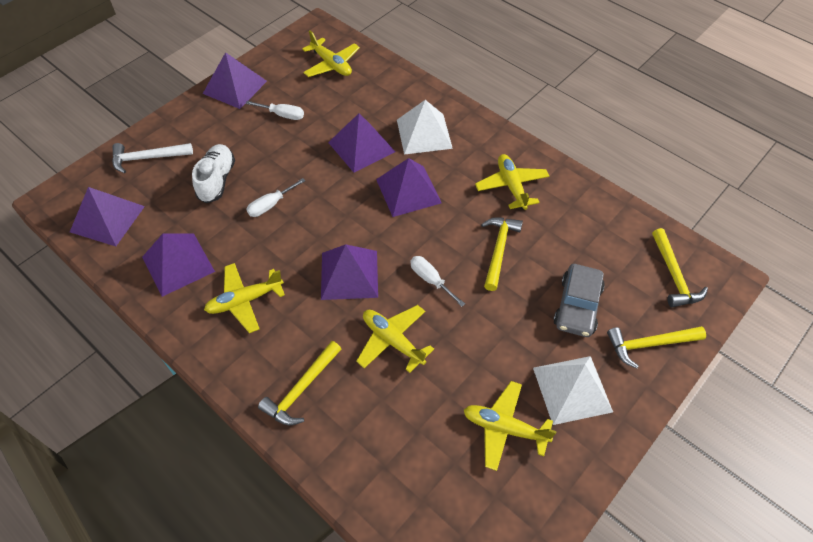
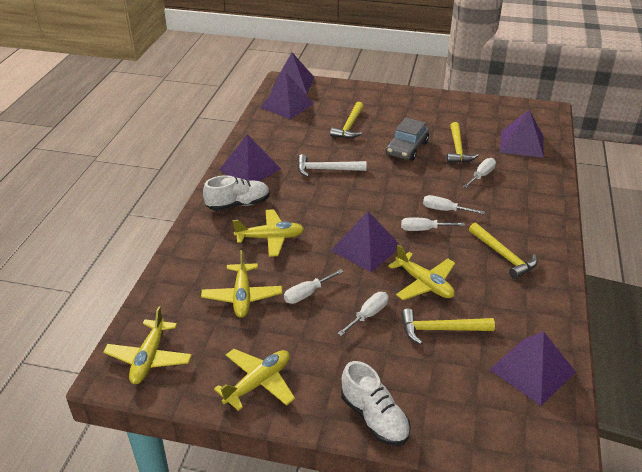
white pyramid: [397,100,453,155] [533,356,613,425] = 2 -> none = 0
white screwdriver: [246,101,304,120] [246,178,306,217] [410,256,465,307] = 3 -> [284,269,344,304] [338,292,389,336] [401,217,465,231] [423,195,485,214] [463,158,496,188] = 5
white shoe: [192,144,235,203] = 1 -> [203,175,270,211] [341,361,411,446] = 2

